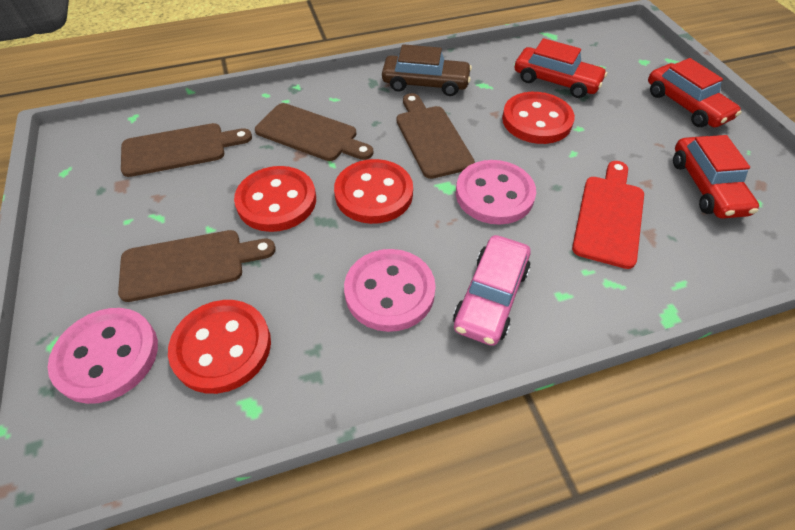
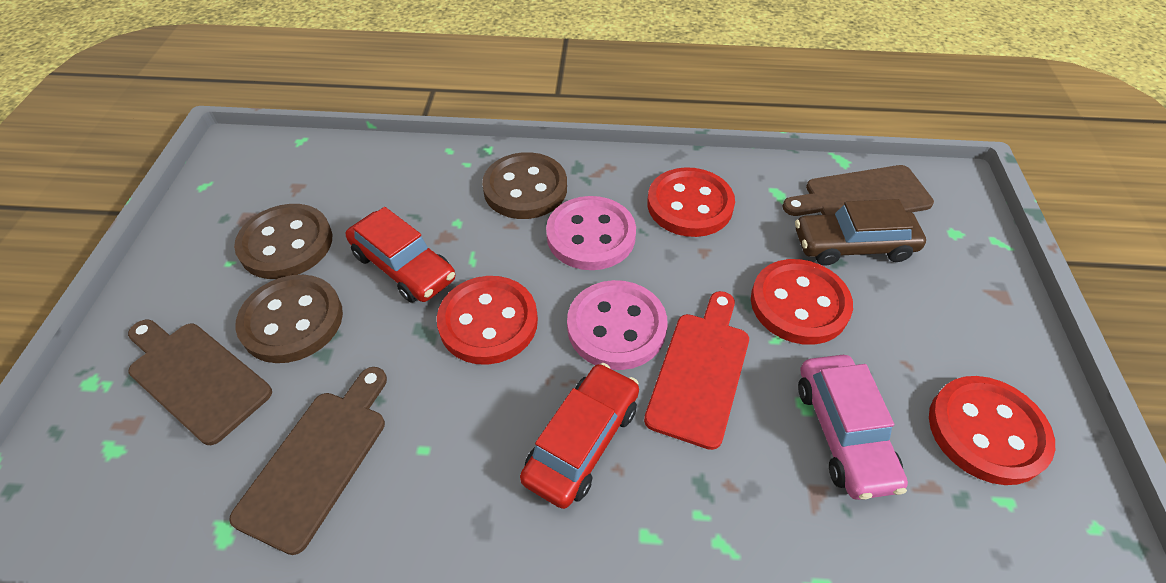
brown button: none = 0 -> [234,204,332,279] [235,275,343,363] [482,152,567,219] = 3
brown cutting board: [118,230,276,302] [121,123,252,177] [255,103,374,161] [396,93,475,179] = 4 -> [128,320,272,445] [229,367,387,555] [782,165,934,216] = 3
pink button: [48,308,158,404] [344,249,436,332] [456,160,536,225] = 3 -> [546,196,636,270] [567,280,668,370] = 2
red car: [515,38,607,98] [648,58,742,127] [673,135,759,219] = 3 -> [346,207,455,303] [520,363,639,509] = 2

